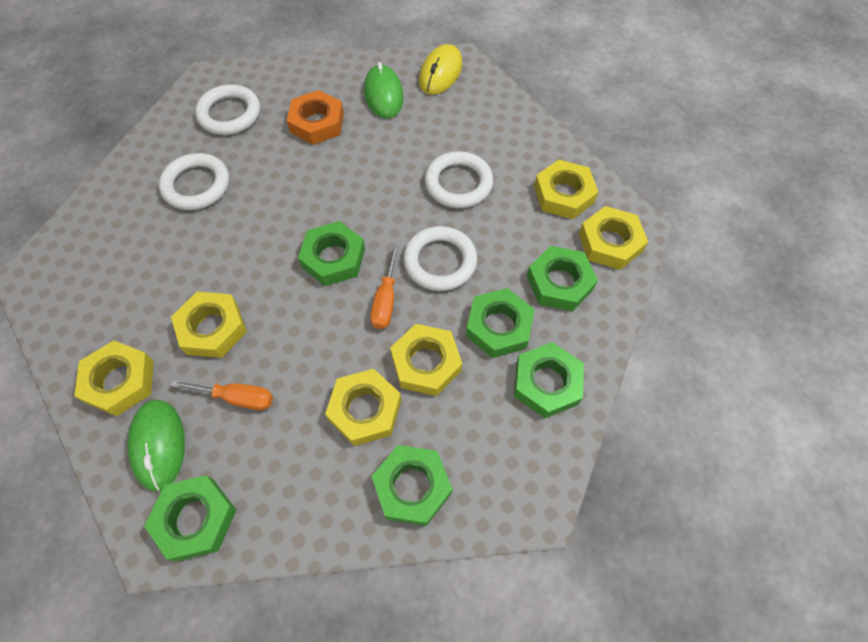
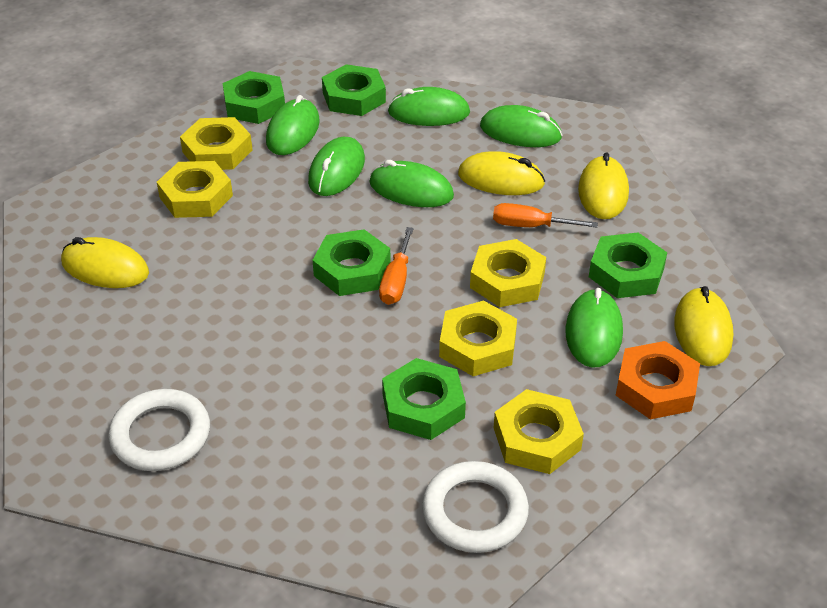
green mouse: [127,400,185,491] [364,62,404,119] = 2 -> [266,95,320,155] [308,137,365,196] [369,160,454,207] [388,87,470,126] [480,105,562,147] [565,288,623,368] = 6
green nut: [144,475,236,561] [298,221,365,286] [371,445,452,526] [466,288,535,358] [514,342,584,418] [527,246,598,311] = 6 -> [222,71,285,124] [313,229,391,296] [322,64,386,116] [382,358,466,440] [589,232,667,298] = 5
white ring: [159,153,229,210] [195,84,260,135] [403,226,477,291] [425,151,493,208] = 4 -> [108,389,210,471] [422,461,529,553] = 2
yellow mouse: [419,44,462,95] = 1 -> [61,237,149,288] [458,151,545,195] [578,152,629,219] [674,286,733,366] = 4
yellow nut: [74,340,154,416] [171,292,247,358] [325,369,401,446] [390,324,462,396] [534,160,598,219] [579,206,648,270] = 6 -> [157,161,233,218] [180,117,252,170] [439,301,517,376] [470,239,546,307] [494,389,584,474] = 5

